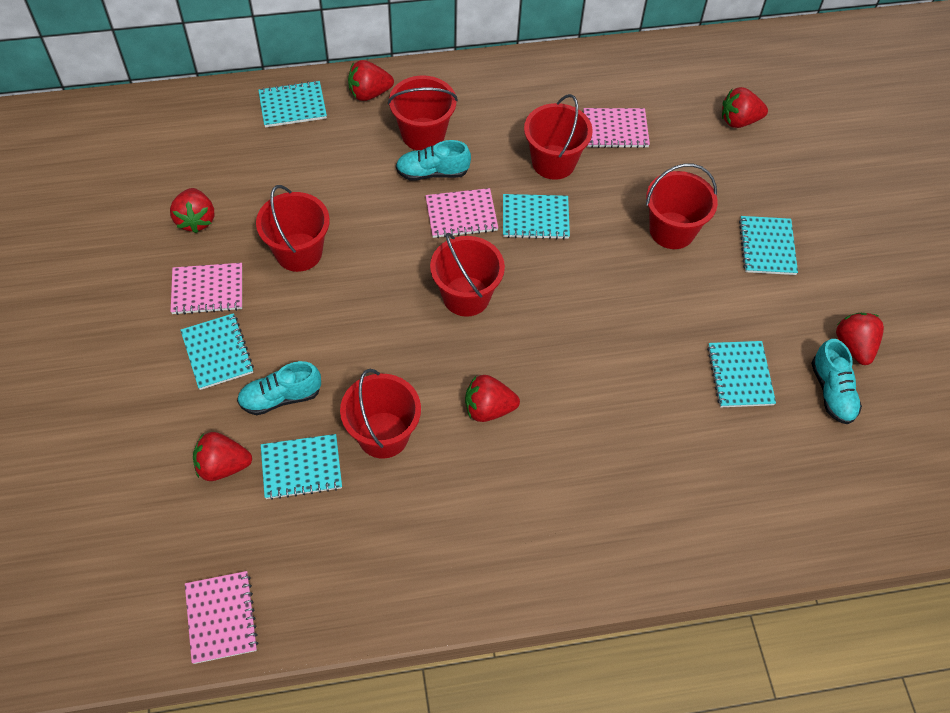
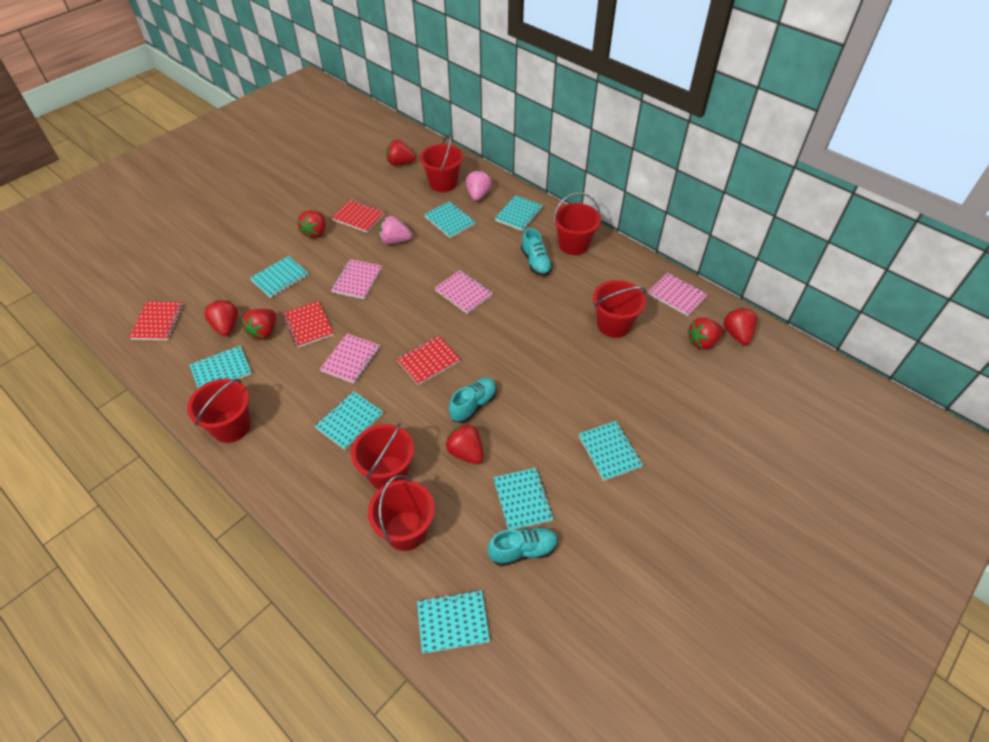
pink strawberry: none = 0 -> [379,216,412,244] [466,170,492,201] = 2
red notebook: none = 0 -> [129,301,184,340] [283,301,334,348] [331,199,385,232] [397,335,461,385] = 4
red strawberry: [170,188,214,233] [193,432,252,481] [348,60,394,101] [465,375,520,422] [722,87,768,128] [836,313,884,365] = 6 -> [204,300,238,336] [242,309,276,340] [297,210,326,239] [386,139,416,166] [446,423,484,464] [687,317,724,349] [723,308,757,345] = 7
turquoise notebook: [181,313,254,390] [258,80,327,127] [261,434,342,500] [503,194,570,240] [707,341,776,407] [739,216,798,275] = 6 -> [189,345,252,388] [250,256,309,298] [315,391,383,450] [417,590,490,654] [424,201,476,238] [493,468,554,530] [495,195,544,231] [579,421,643,481] = 8

